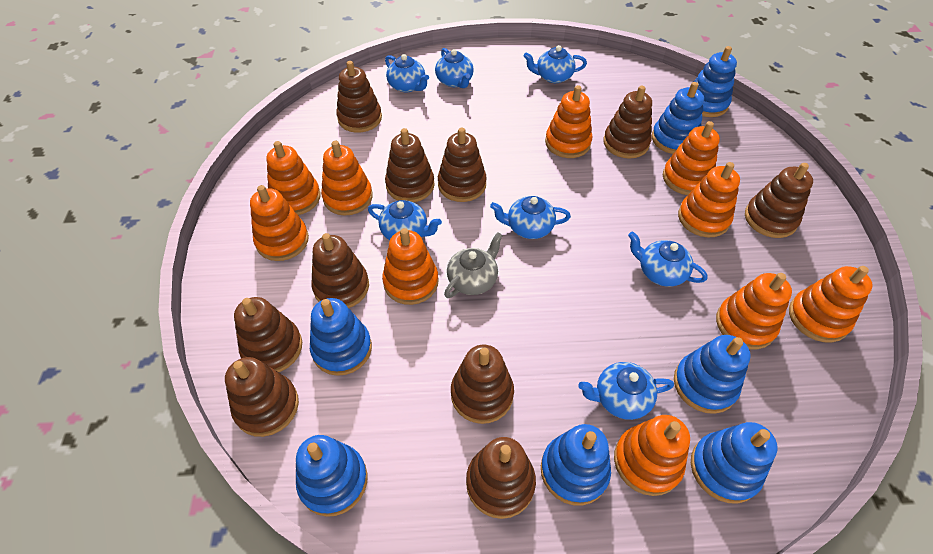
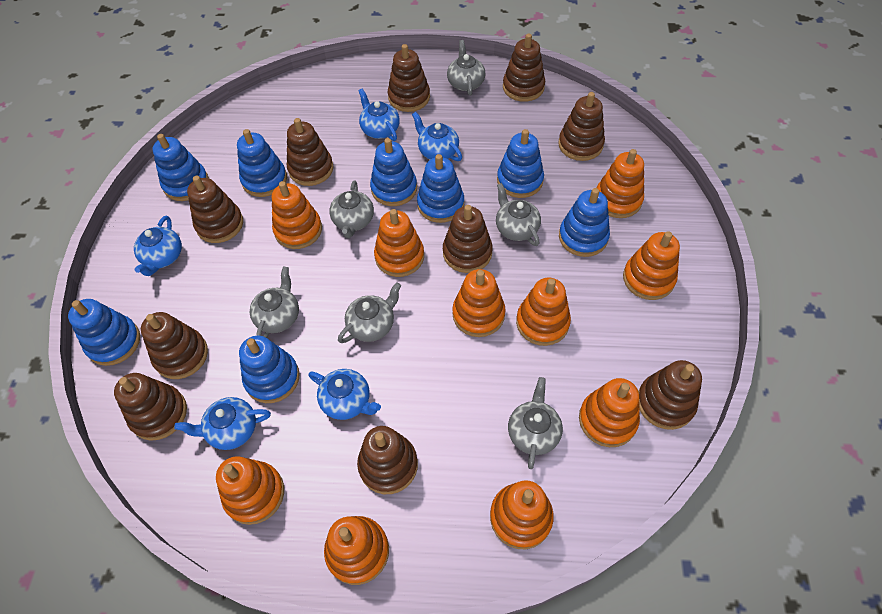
blue stacking toy: [296,435,368,517] [310,298,372,376] [541,424,611,505] [652,82,704,154] [674,335,751,414] [691,422,778,503] [694,46,737,117] = 7 -> [68,299,140,366] [153,134,209,201] [237,129,287,197] [239,336,300,403] [370,138,417,206] [417,154,464,223] [497,129,544,198] [559,188,610,257] = 8
blue teapot: [368,200,442,240] [385,54,429,92] [435,48,474,88] [490,196,571,239] [524,45,587,83] [578,362,674,420] [628,232,708,287] = 7 -> [134,216,182,276] [174,397,271,450] [309,369,381,420] [358,89,400,141] [412,112,462,161] = 5
grey teapot: [444,232,503,298] = 1 -> [250,266,299,338] [329,180,374,238] [338,282,401,343] [447,40,485,96] [496,183,541,246] [508,377,563,469] = 6

